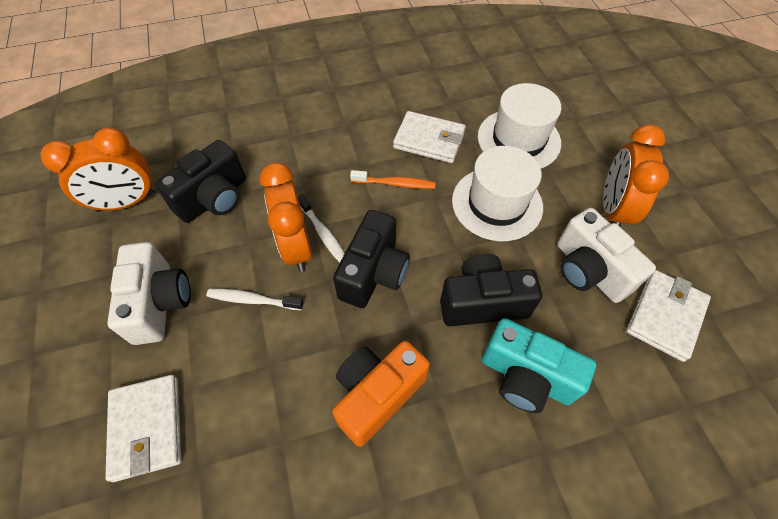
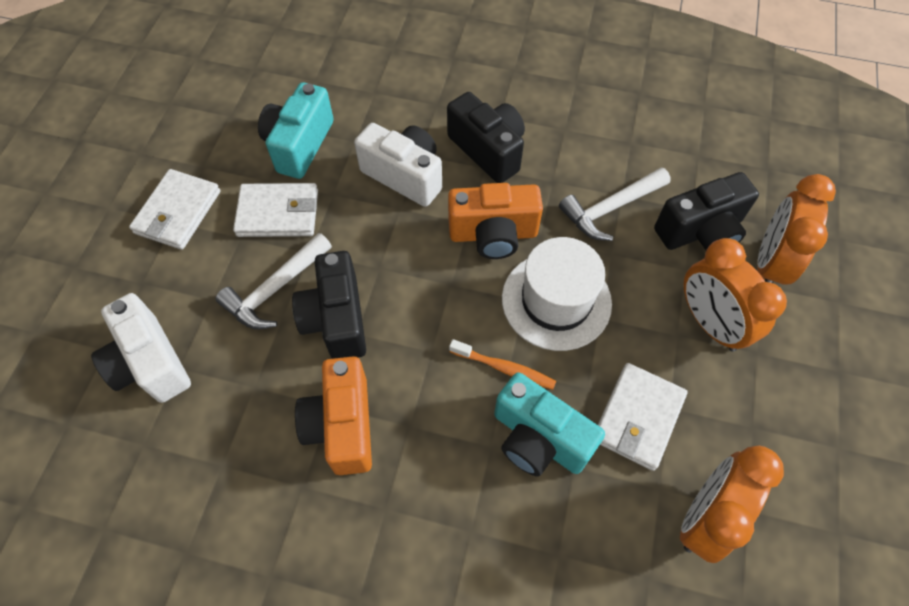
orange camera: [332,341,430,447] = 1 -> [295,356,372,475] [448,183,543,259] = 2
turquoise camera: [482,318,596,413] = 1 -> [258,82,334,179] [494,372,605,477] = 2
white hammer: none = 0 -> [215,233,332,329] [559,167,671,241] = 2
white hat: [452,146,543,241] [478,83,561,168] = 2 -> [502,237,612,351] = 1
white toothbrush: [206,289,304,310] [298,194,345,263] = 2 -> none = 0

